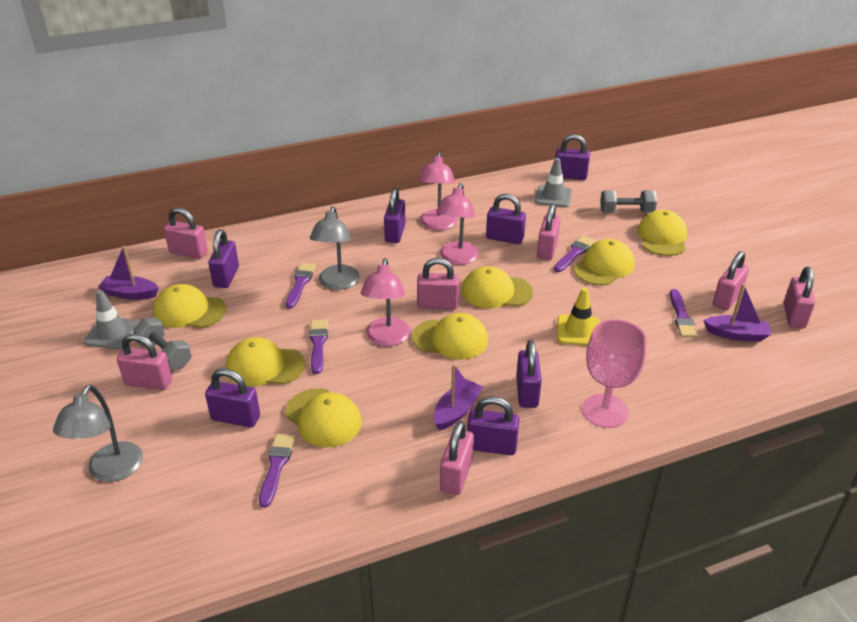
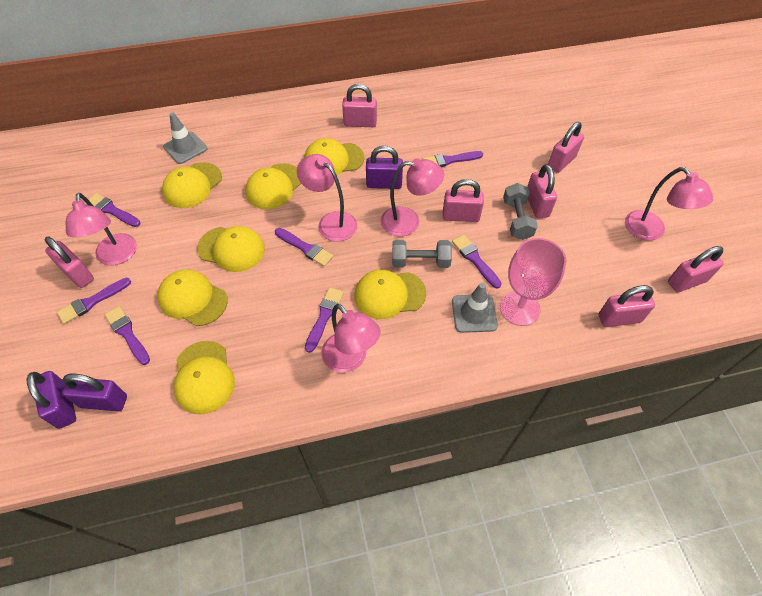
grey lamp: [53,384,143,482] [310,206,360,290] = 2 -> none = 0
pink lamp: [361,258,410,346] [418,152,457,230] [436,183,479,265] = 3 -> [66,193,137,266] [297,154,357,242] [322,304,381,373] [381,158,444,236] [625,167,713,241] = 5
purple boat: [98,246,159,300] [433,364,483,430] [703,284,771,342] = 3 -> none = 0
purple brush: [259,434,295,508] [286,263,316,309] [309,320,328,374] [554,235,595,272] [670,289,698,338] = 5 -> [57,278,131,324] [88,193,141,227] [105,306,150,365] [275,228,333,266] [305,287,344,353] [423,151,483,167] [452,235,502,289] = 7
purple padlock: [205,369,260,427] [208,229,239,288] [384,188,405,243] [467,396,519,455] [486,194,526,244] [516,340,542,408] [555,134,590,180] = 7 -> [26,371,76,429] [62,374,127,411] [366,146,403,189] = 3
yellow traffic cone: [557,288,600,346] = 1 -> none = 0

